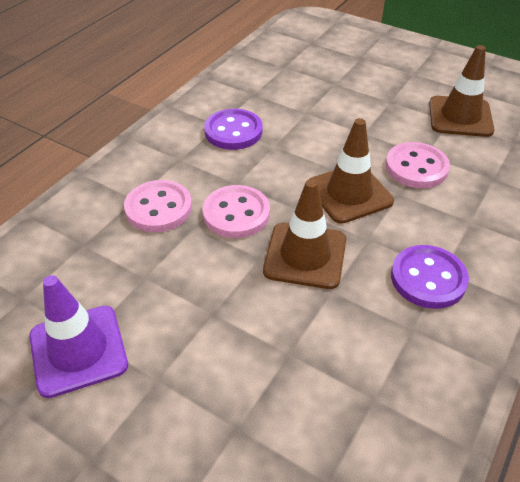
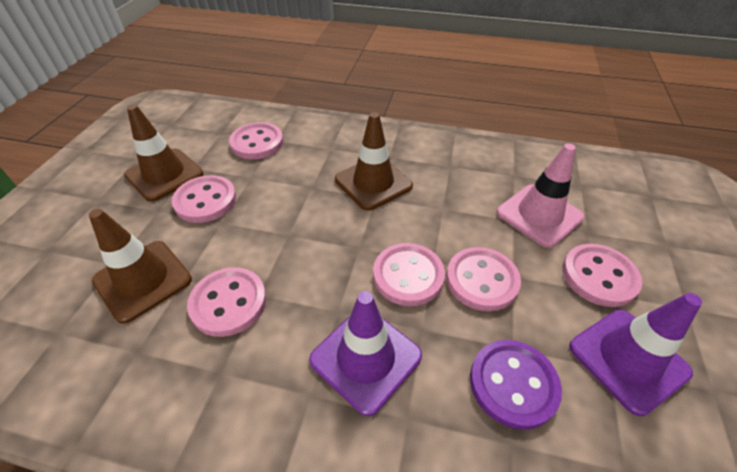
pink button: [124,180,192,232] [202,185,270,238] [385,142,450,188] = 3 -> [172,175,236,223] [187,267,266,337] [229,122,284,159] [373,243,445,306] [446,247,521,311] [562,244,643,307] = 6
pink traffic cone: none = 0 -> [497,143,585,248] = 1
purple button: [204,109,262,150] [391,245,469,309] = 2 -> [470,340,562,430] = 1
purple traffic cone: [29,275,128,398] = 1 -> [309,291,422,416] [569,293,702,416] = 2

